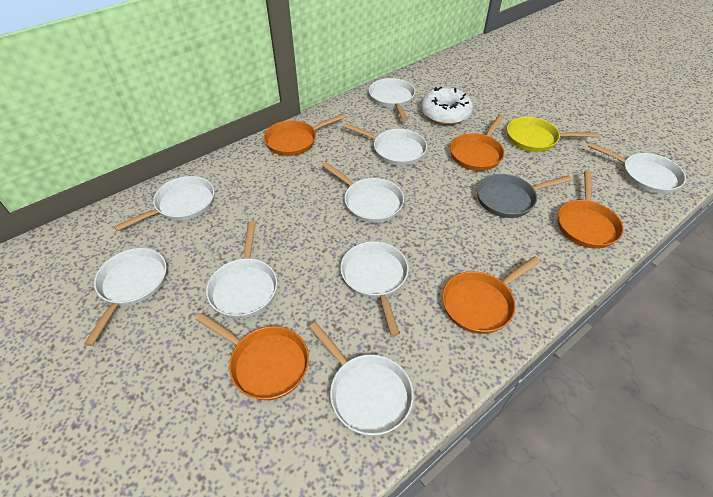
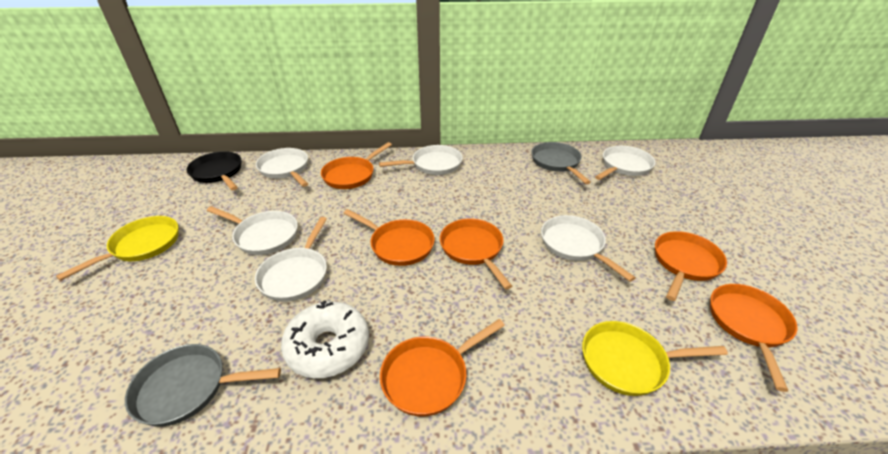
black pan: none = 0 -> [186,151,242,190] = 1
grey pan: [477,174,572,218] = 1 -> [125,344,281,427] [531,142,591,184] = 2
orange pan: [196,313,309,400] [264,114,345,156] [442,256,540,334] [450,114,505,171] [558,170,624,249] = 5 -> [321,142,392,189] [343,209,435,266] [380,319,505,417] [440,218,512,290] [655,231,727,301] [710,284,797,392] = 6
white pan: [84,248,167,346] [114,176,214,232] [206,221,277,318] [309,322,413,435] [322,162,404,223] [340,241,409,336] [343,123,427,166] [369,78,415,121] [588,142,686,194] = 9 -> [207,206,298,255] [255,217,327,302] [256,148,308,187] [379,145,463,175] [541,215,636,282] [595,146,655,180] = 6
yellow pan: [507,117,599,152] = 1 -> [56,216,179,281] [582,321,728,396] = 2

